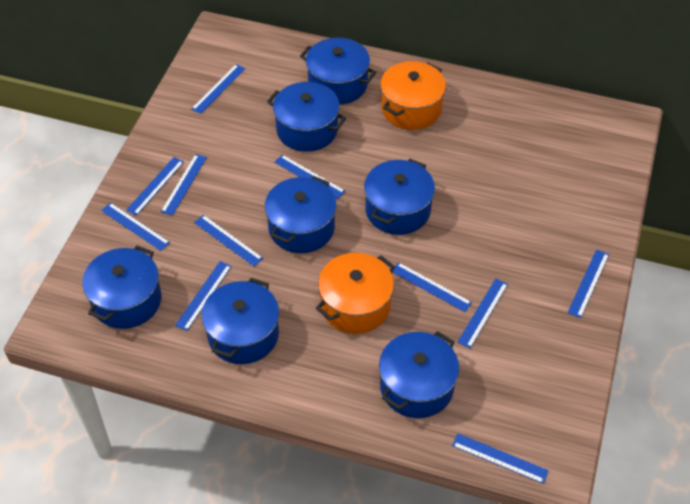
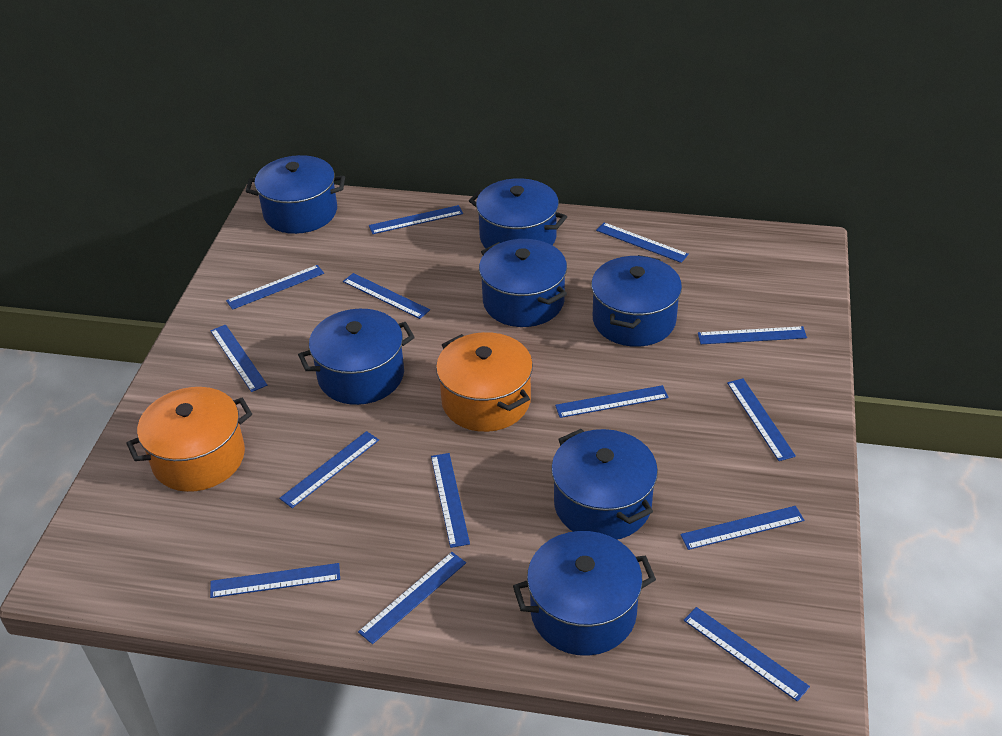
blue ruler: [101,202,170,251] [126,157,184,216] [161,154,207,216] [175,261,232,331] [191,64,245,114] [194,215,263,266] [274,155,345,199] [392,262,472,312] [452,433,549,484] [458,278,508,348] [568,250,609,318] = 11 -> [210,325,267,392] [210,563,340,598] [226,265,324,310] [279,431,379,508] [343,273,430,319] [358,552,466,644] [369,205,463,234] [431,453,470,548] [555,385,668,418] [596,222,689,263] [680,506,804,550] [684,607,810,701] [698,326,807,344] [727,379,796,461] = 14

